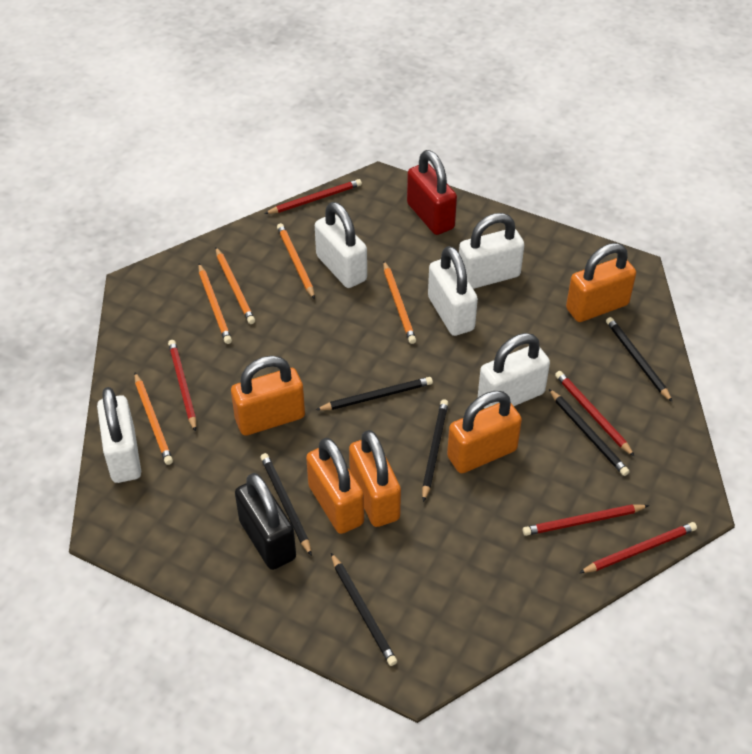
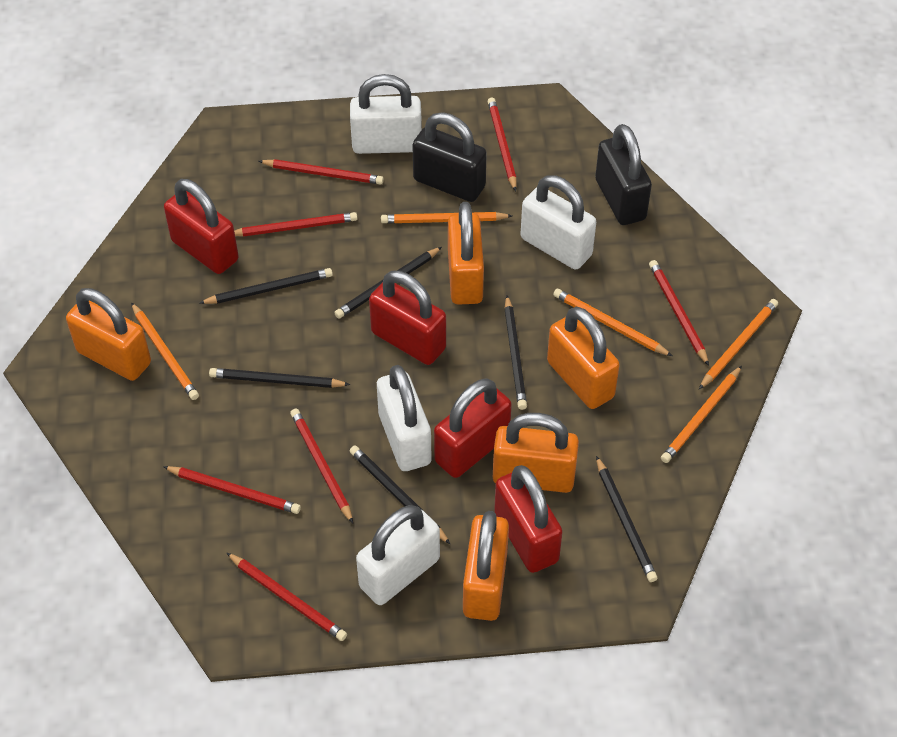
black padlock: [235,473,296,570] = 1 -> [412,112,487,202] [595,124,652,225] = 2
red padlock: [407,150,457,235] = 1 -> [164,179,239,274] [369,271,446,365] [434,379,512,478] [494,465,563,573] = 4
red pencil: [168,340,196,432] [264,179,362,214] [523,504,649,536] [555,371,635,457] [579,522,697,573] = 5 -> [163,466,301,514] [227,553,347,641] [234,212,358,237] [259,159,384,184] [290,409,353,523] [488,98,517,191] [649,260,709,366] = 7
white padlock: [97,387,141,483] [315,202,367,288] [428,246,478,336] [459,213,524,289] [478,333,550,408] = 5 -> [350,74,422,154] [356,505,440,605] [377,365,432,471] [521,175,596,269] = 4

